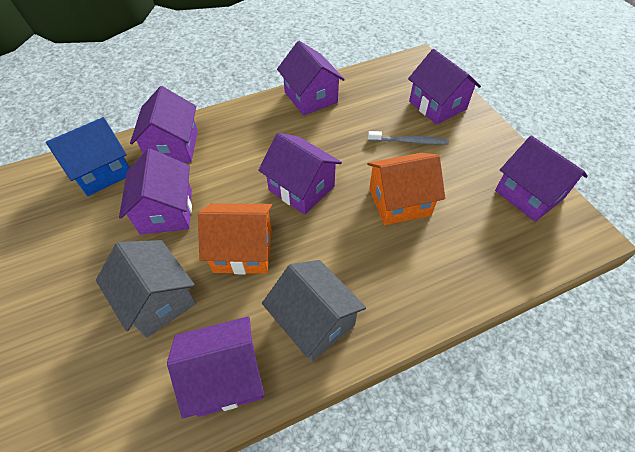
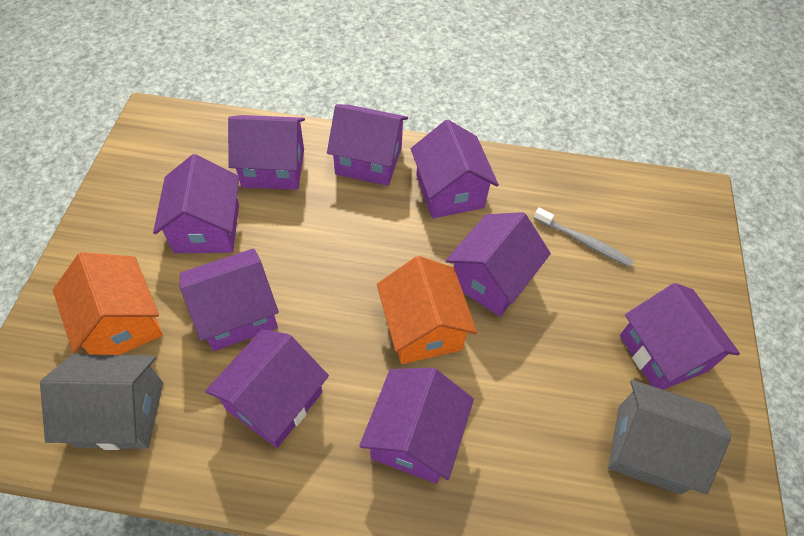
blue house: [46,117,130,196] = 1 -> none = 0
purple house: [119,149,192,234] [130,86,198,163] [167,316,264,418] [258,133,342,215] [277,41,345,116] [408,49,481,125] [495,136,588,222] = 7 -> [153,154,239,253] [180,248,279,351] [205,329,329,448] [228,115,305,190] [327,104,408,186] [359,368,474,484] [411,120,499,218] [446,212,551,317] [620,283,740,390] = 9

